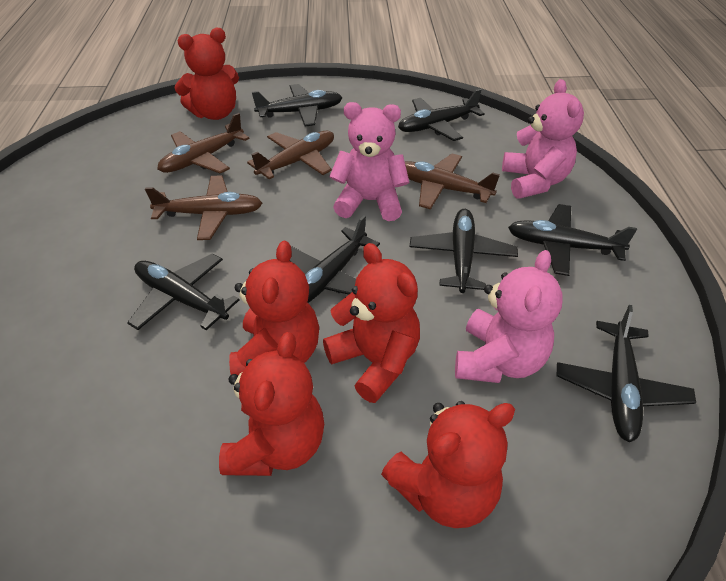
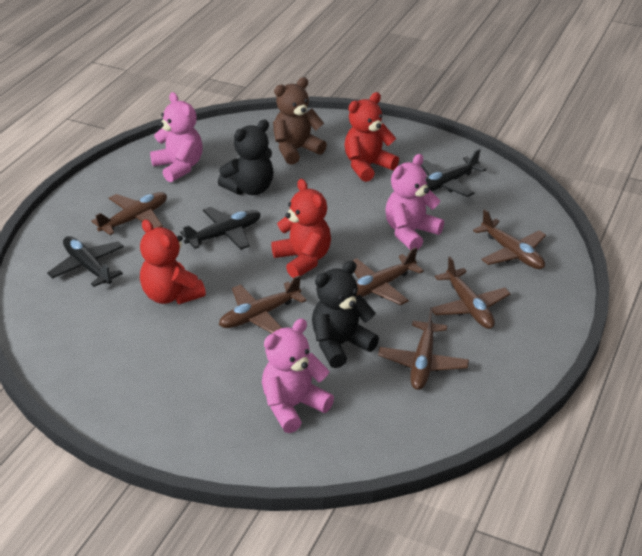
black plane: [127,253,240,330] [252,84,343,127] [290,215,380,303] [398,89,485,141] [409,209,518,293] [508,204,637,276] [557,305,696,442] = 7 -> [47,236,124,287] [180,207,261,250] [421,149,486,197] = 3
black teddy bear: none = 0 -> [218,120,274,195] [312,260,379,368] = 2
brown plane: [145,175,262,240] [157,113,250,174] [247,130,334,179] [405,154,500,209] = 4 -> [92,192,167,235] [219,275,307,333] [352,247,424,305] [378,307,469,390] [432,256,511,329] [473,209,546,269] = 6
brown teddy bear: none = 0 -> [273,77,327,165] = 1
red teddy bear: [174,28,239,120] [219,332,324,476] [229,241,319,375] [323,243,420,403] [381,401,515,528] = 5 -> [140,219,206,304] [271,179,331,278] [344,92,399,182] = 3

